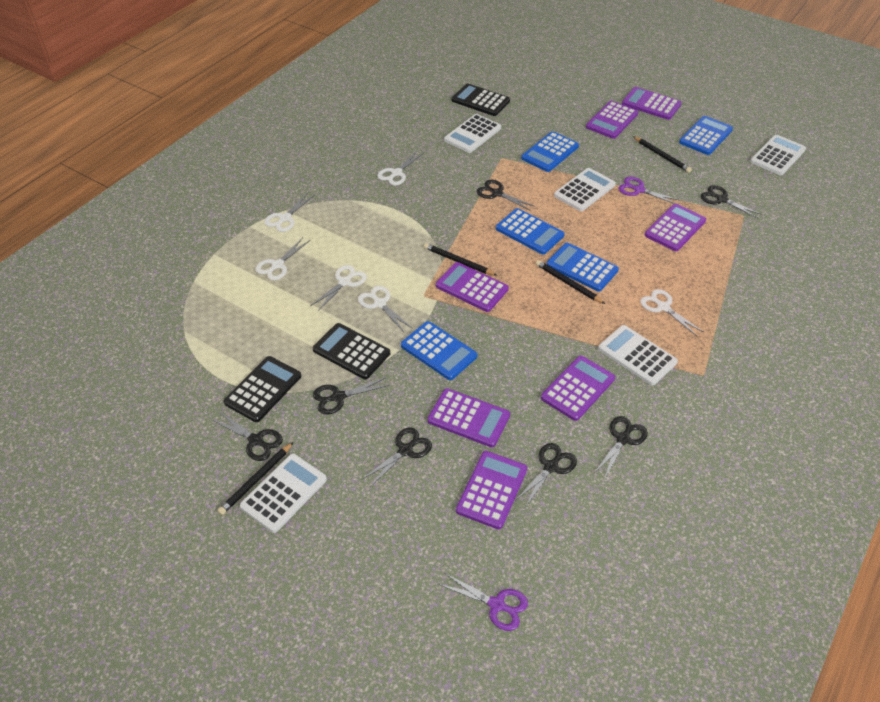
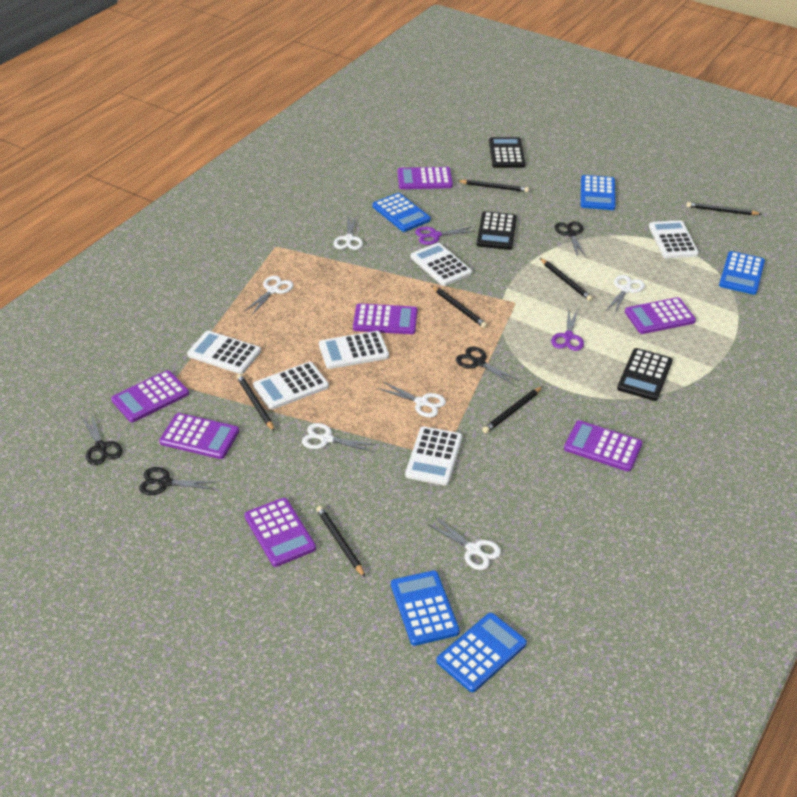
black pencil: [218,442,293,515] [424,243,498,276] [536,260,605,304] [633,136,692,173] = 4 -> [237,374,275,432] [316,506,365,577] [431,285,487,328] [458,179,529,192] [482,386,543,433] [540,258,593,301] [686,202,761,215] = 7
black scissors: [213,411,283,461] [313,378,389,415] [361,427,432,487] [476,180,535,211] [515,443,577,507] [594,416,648,480] [701,185,763,219] = 7 -> [81,413,123,465] [139,467,217,495] [456,347,520,385] [554,221,586,258] = 4
white calculator: [240,454,327,533] [444,114,501,153] [554,168,616,211] [598,325,678,386] [750,135,806,175] = 5 -> [187,331,261,374] [253,362,329,410] [319,331,389,369] [405,426,462,486] [411,243,472,286] [649,220,699,258] = 6

